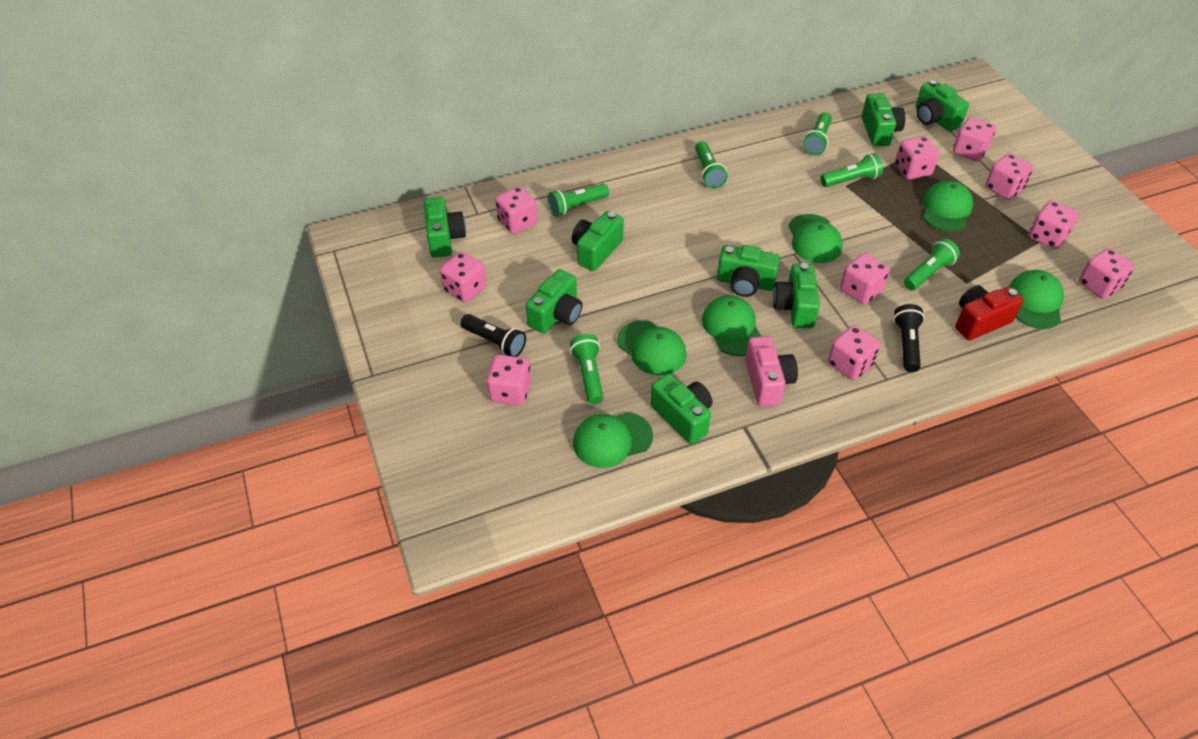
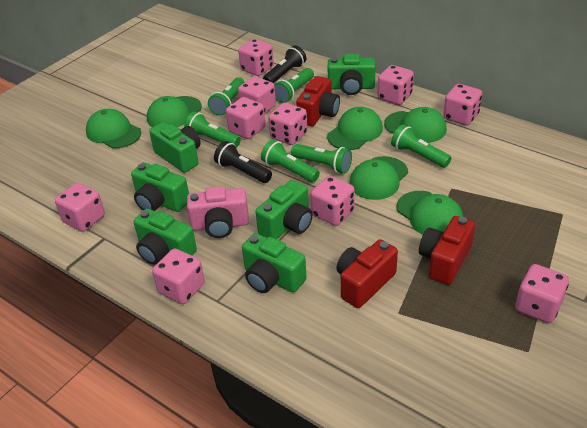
green camera: [424,197,466,258] [526,269,582,334] [572,211,624,271] [650,374,712,444] [717,245,780,297] [773,263,820,328] [862,93,906,146] [915,80,969,131] = 8 -> [131,162,189,212] [134,209,197,265] [149,122,201,173] [242,233,307,293] [256,180,313,239] [328,54,376,95] = 6
red camera: [955,285,1024,340] = 1 -> [296,76,340,126] [337,239,398,308] [419,216,475,285] = 3

